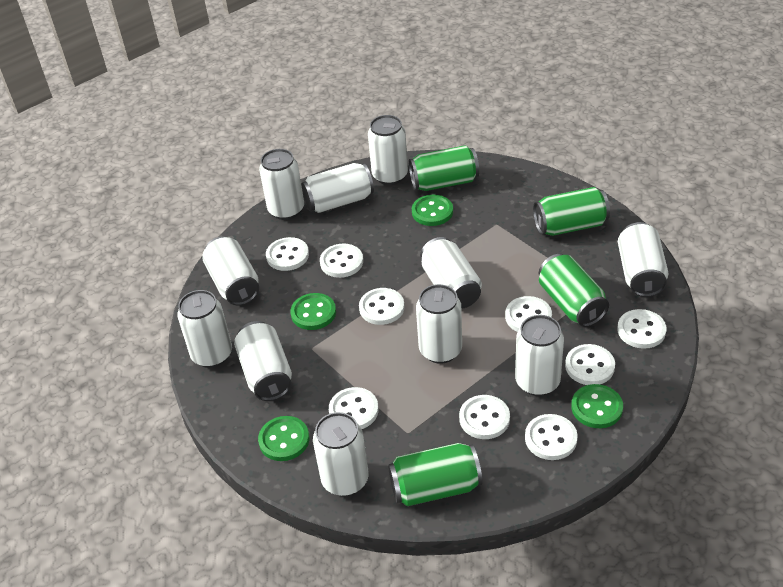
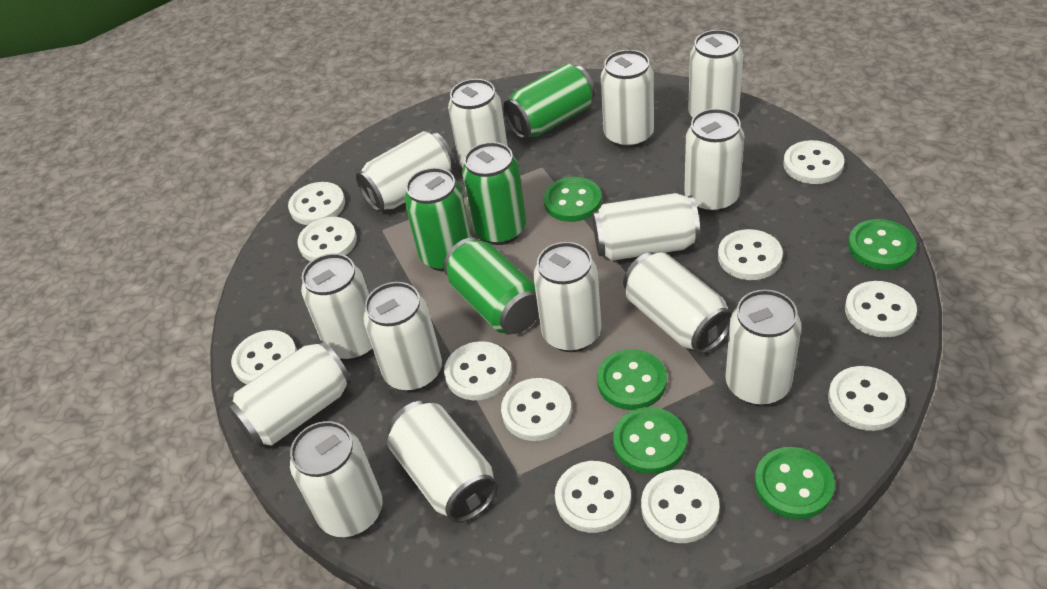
green button: [258,416,309,461] [290,293,336,330] [412,195,453,226] [571,384,623,428] = 4 -> [543,177,602,222] [597,349,667,410] [613,407,687,474] [754,447,835,519] [848,219,916,270] = 5
white button: [266,237,309,271] [320,244,363,278] [329,387,379,429] [359,288,405,325] [459,395,510,439] [505,296,552,332] [525,414,577,460] [565,344,615,385] [617,309,666,349] = 9 -> [231,330,297,384] [288,182,345,225] [297,217,357,261] [444,341,512,400] [501,378,572,441] [555,461,631,533] [641,470,720,543] [718,229,783,280] [783,140,844,184] [828,366,906,431] [845,281,917,337] = 11
white can: [177,290,232,368] [202,236,259,305] [234,321,292,401] [259,149,304,220] [302,163,374,213] [313,412,369,496] [368,115,408,185] [416,284,462,364] [420,237,482,309] [515,315,564,396] [618,222,669,297] = 11 -> [228,341,351,447] [290,421,382,537] [301,253,373,361] [356,131,455,212] [363,282,442,392] [388,401,498,523] [448,79,508,168] [533,242,601,352] [592,193,700,261] [601,50,654,149] [623,252,732,354] [684,109,744,213] [688,30,743,118] [725,290,801,406] = 14

